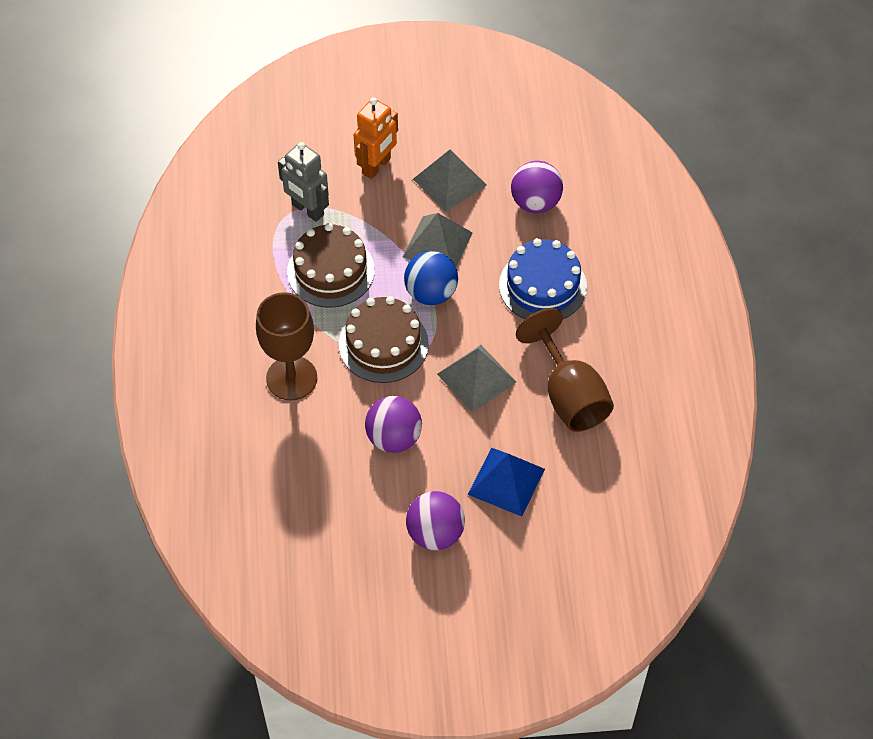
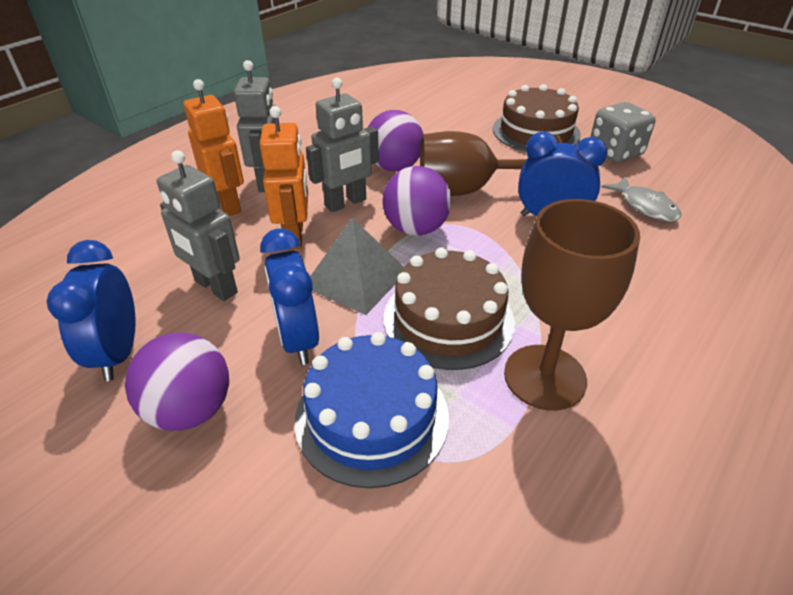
blue ball: [404,251,458,305] = 1 -> none = 0
blue clock: none = 0 -> [47,240,136,381] [260,229,319,365] [518,132,607,216] = 3
blue pyramid: [468,448,545,517] = 1 -> none = 0
grey dice: none = 0 -> [590,102,656,163] = 1
grey fish: none = 0 -> [601,177,681,222] = 1
grey pyramid: [403,213,473,267] [413,150,486,212] [437,345,516,413] = 3 -> [310,218,404,315] = 1
grey robot: [278,142,329,222] = 1 -> [157,150,240,301] [234,60,279,192] [306,78,379,212] = 3
orange robot: [354,97,398,179] = 1 -> [184,79,244,216] [260,106,308,250] = 2

